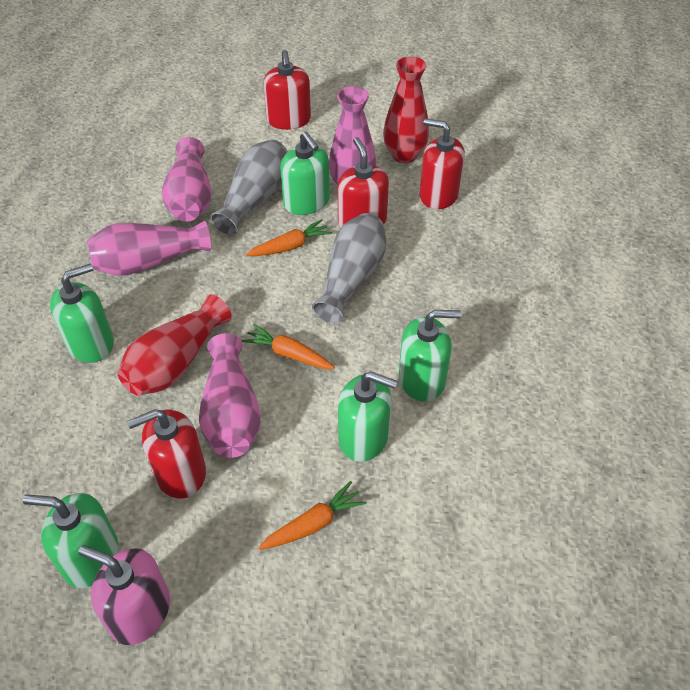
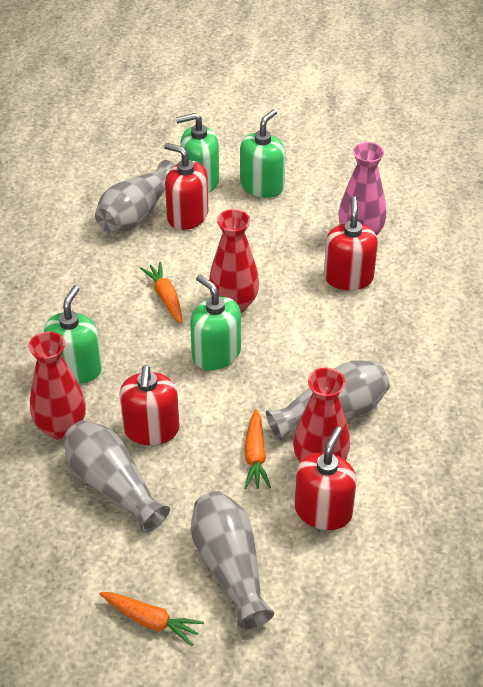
green soap dispenser: [23,493,118,588] [50,263,114,363] [280,132,330,215] [338,371,398,462] [399,310,461,402] = 5 -> [44,285,102,384] [176,113,219,193] [190,275,241,370] [240,109,286,198] = 4
grey vase: [210,139,288,235] [312,213,386,323] = 2 -> [63,420,170,533] [95,160,175,232] [191,491,274,630] [266,360,390,442] = 4
pink soap dispenser: [78,545,170,645] = 1 -> none = 0
pink vase: [87,221,211,276] [162,137,212,222] [199,333,261,458] [329,86,376,185] = 4 -> [339,142,386,236] = 1
red vase: [117,294,232,396] [383,56,429,163] = 2 -> [29,331,86,440] [209,209,259,313] [293,367,350,463] = 3

